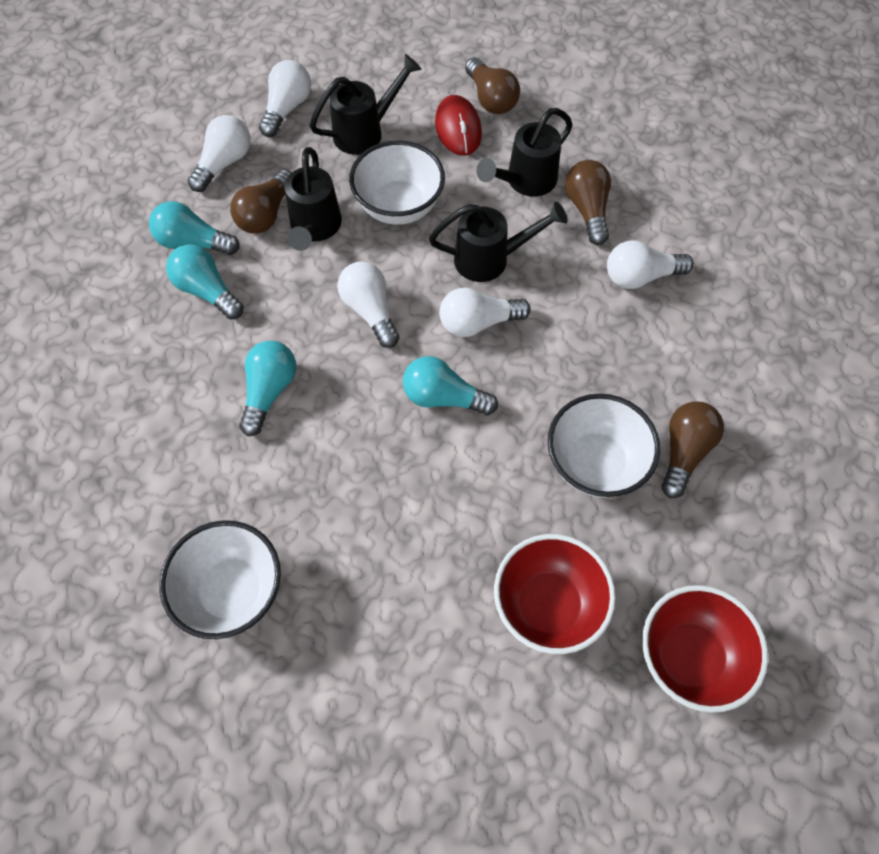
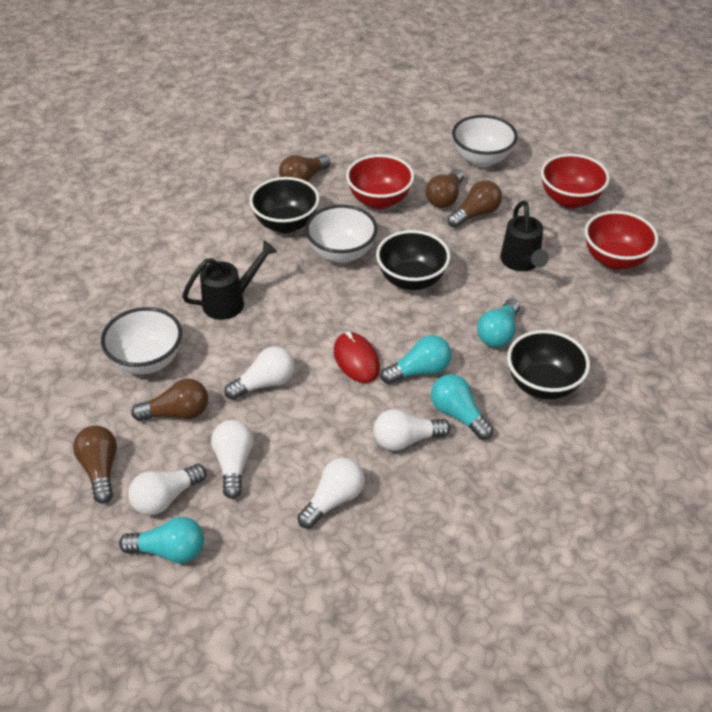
black bowl: none = 0 -> [249,177,320,233] [376,230,450,290] [507,330,590,400] = 3
black watering can: [285,147,342,251] [310,54,422,155] [429,202,567,282] [476,108,573,197] = 4 -> [182,241,277,320] [500,200,549,271] = 2
brown light bulb: [230,170,292,234] [465,57,520,114] [565,160,611,245] [661,401,724,498] = 4 -> [73,426,117,503] [131,379,208,421] [279,155,330,182] [426,169,464,208] [448,180,502,228] = 5
red bowl: [494,534,616,654] [642,585,768,713] = 2 -> [346,154,414,209] [541,154,610,208] [585,211,659,270] = 3

